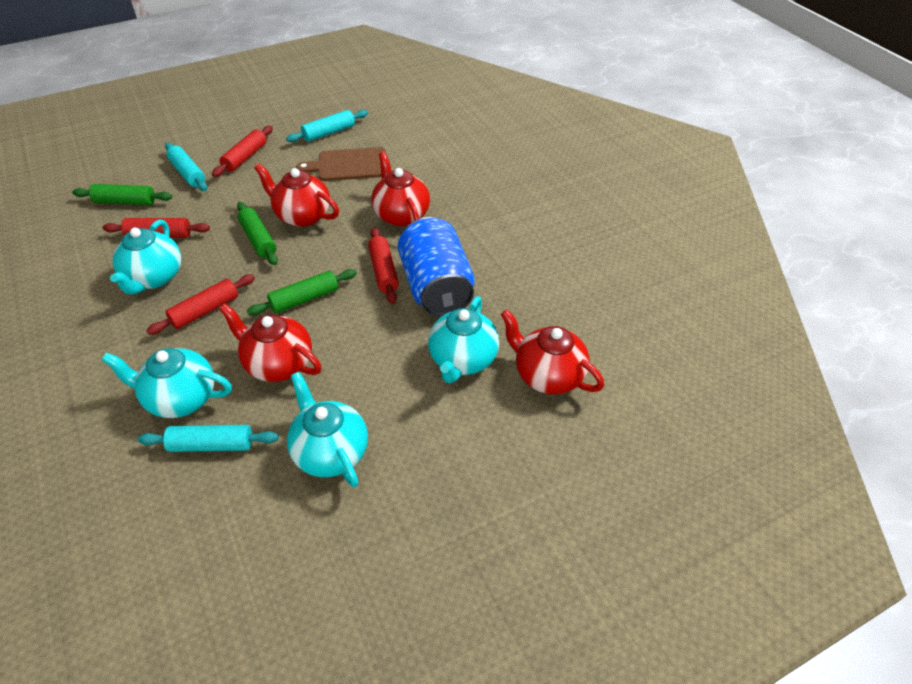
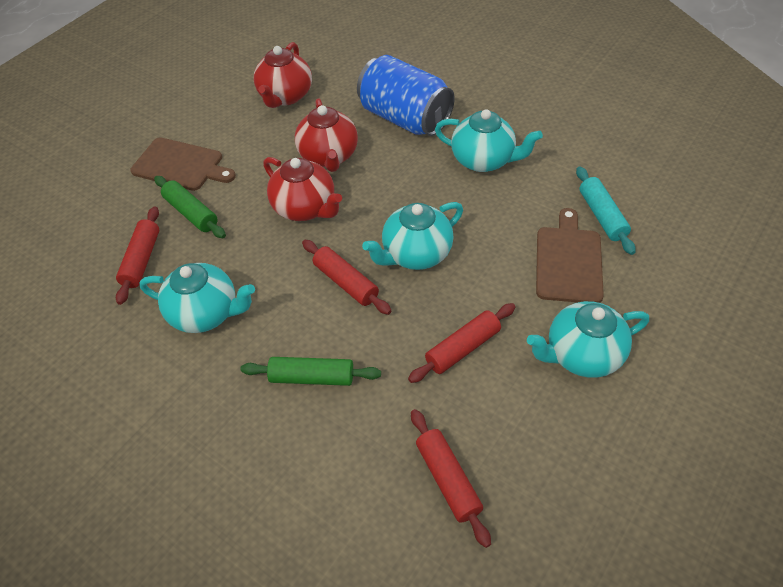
brown cutting board: [296,147,386,181] = 1 -> [130,138,236,191] [536,208,604,303] = 2
green rolling pin: [72,184,172,205] [237,202,278,265] [247,269,357,315] = 3 -> [154,176,226,238] [240,357,381,386] = 2
red teapot: [219,304,321,382] [254,164,339,227] [372,152,430,226] [501,309,604,394] = 4 -> [254,42,312,108] [263,157,342,221] [295,98,358,172] = 3
turquoise rolling pin: [138,425,279,452] [165,143,207,191] [286,110,368,142] = 3 -> [576,167,636,255] = 1

